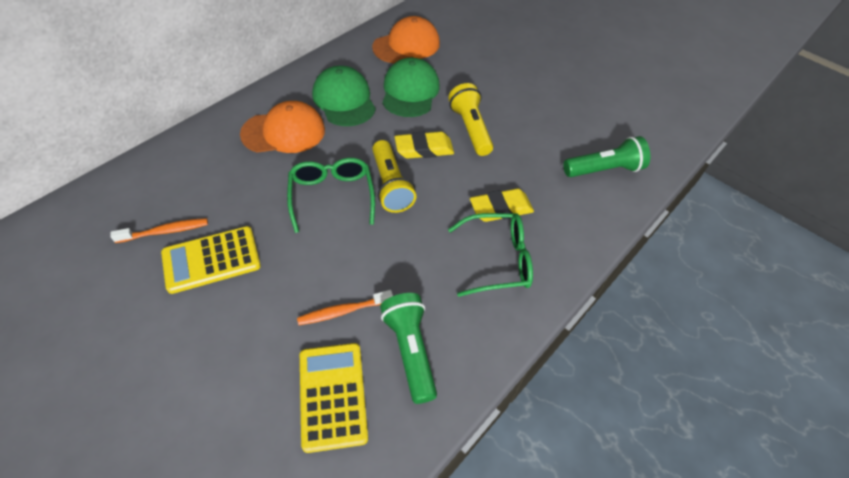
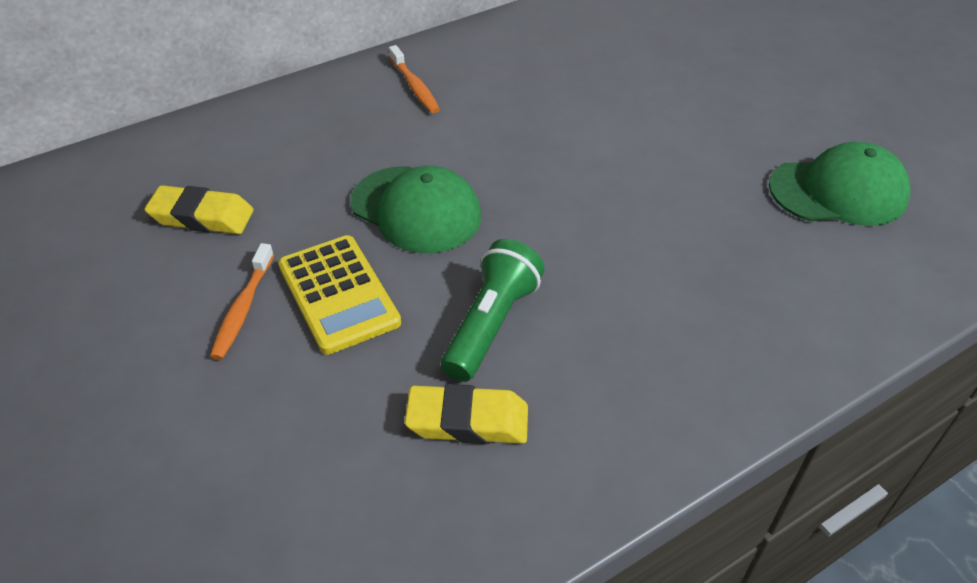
green flashlight: [380,293,437,404] [563,136,650,177] = 2 -> [441,239,544,382] = 1
green glasses: [287,158,375,233] [448,213,533,297] = 2 -> none = 0
orange cap: [240,101,325,153] [372,16,440,63] = 2 -> none = 0
yellow calculator: [161,226,261,294] [300,343,368,453] = 2 -> [278,235,401,355] = 1
yellow flashlight: [372,140,416,213] [448,83,493,156] = 2 -> none = 0

